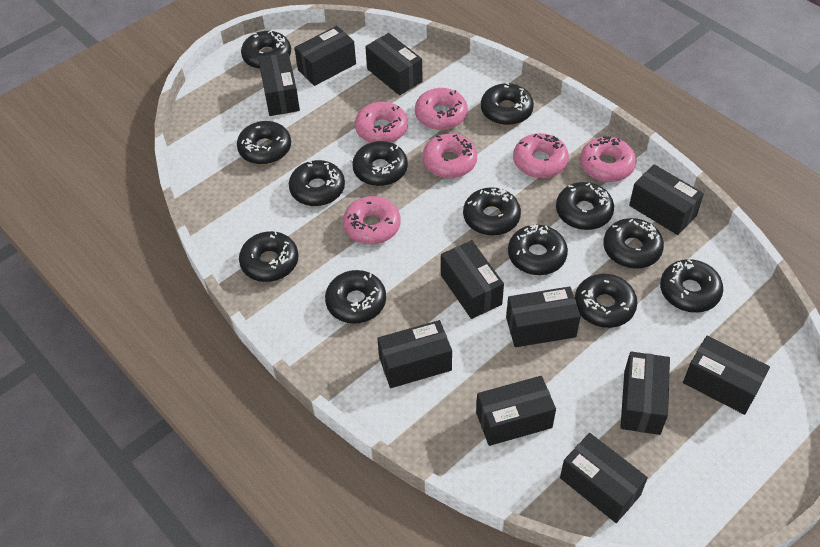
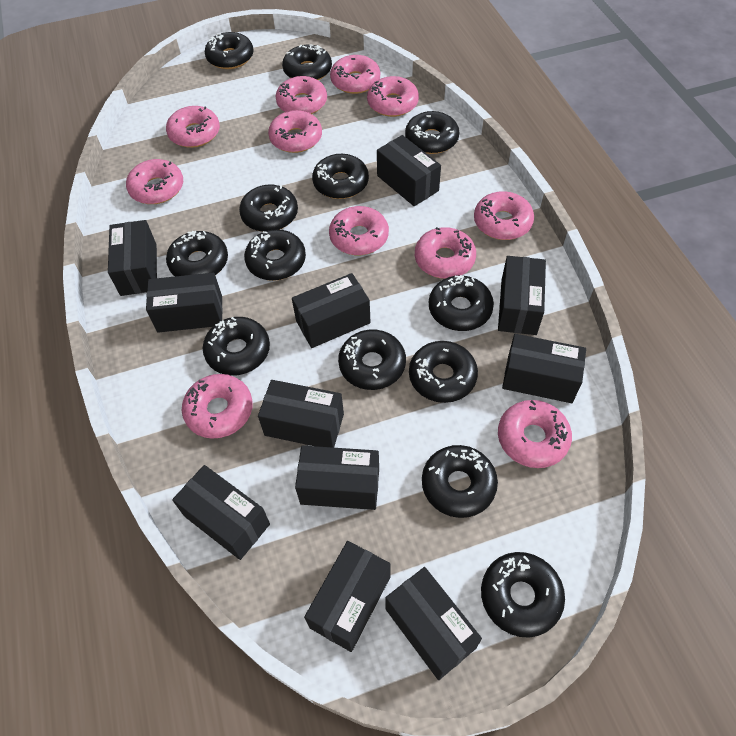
pink donut: [343,196,401,245] [355,102,408,143] [415,88,468,130] [422,134,477,178] [513,133,569,178] [580,136,636,182] = 6 -> [126,159,183,204] [166,106,220,148] [182,374,253,439] [268,110,322,153] [275,76,327,114] [329,206,389,255] [330,55,380,94] [367,76,419,117] [415,227,476,279] [474,191,534,240] [498,400,572,468] = 11

